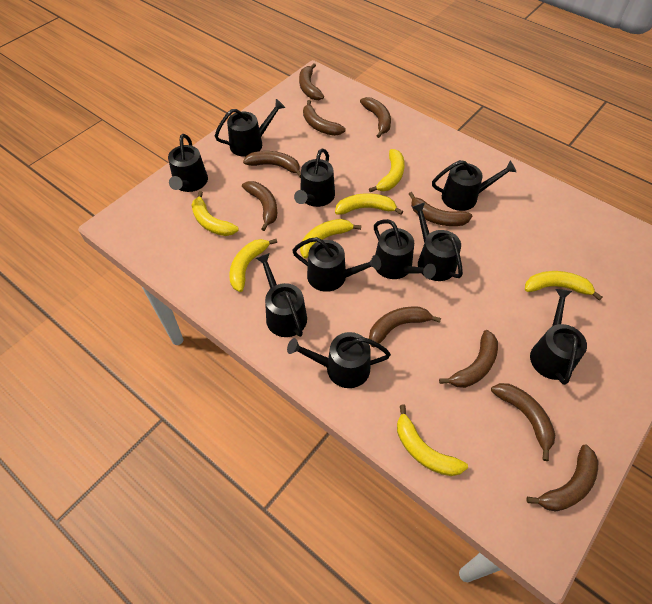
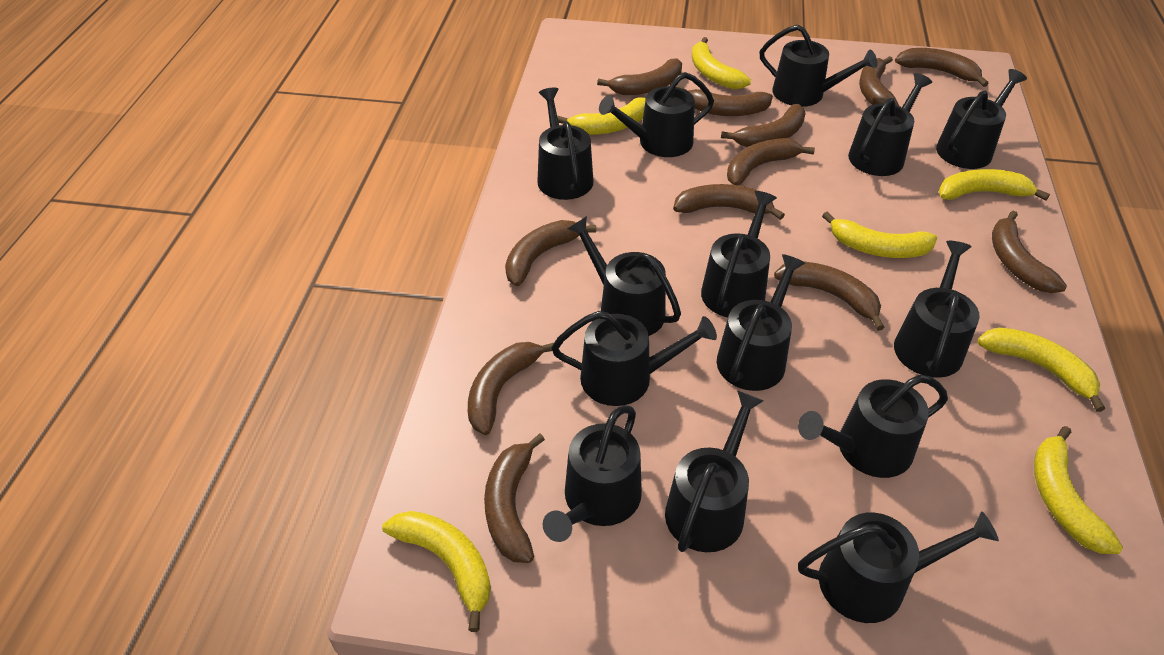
black watering can: [168,134,208,192] [215,99,285,157] [256,253,307,337] [287,332,391,388] [292,237,381,292] [294,148,335,207] [374,219,436,279] [412,202,463,281] [432,160,516,211] [530,289,587,385] = 10 -> [537,88,594,200] [543,405,642,542] [552,311,717,406] [567,216,681,336] [599,72,714,157] [665,391,764,552] [701,191,777,317] [717,254,805,391] [760,25,878,107] [798,375,948,478] [798,511,999,623] [848,73,932,176] [894,241,980,378] [936,69,1027,169] = 14
brown banana: [242,181,277,231] [243,151,301,178] [299,63,324,100] [303,100,346,136] [360,97,391,138] [369,306,441,347] [409,192,472,226] [439,330,498,388] [491,383,555,461] [526,445,598,512] = 10 -> [468,342,554,435] [484,434,545,563] [505,220,596,286] [597,58,682,95] [673,184,785,220] [678,86,773,116] [721,104,806,147] [727,138,815,186] [774,262,885,331] [859,56,899,106] [895,48,989,87] [992,211,1067,293] = 12

